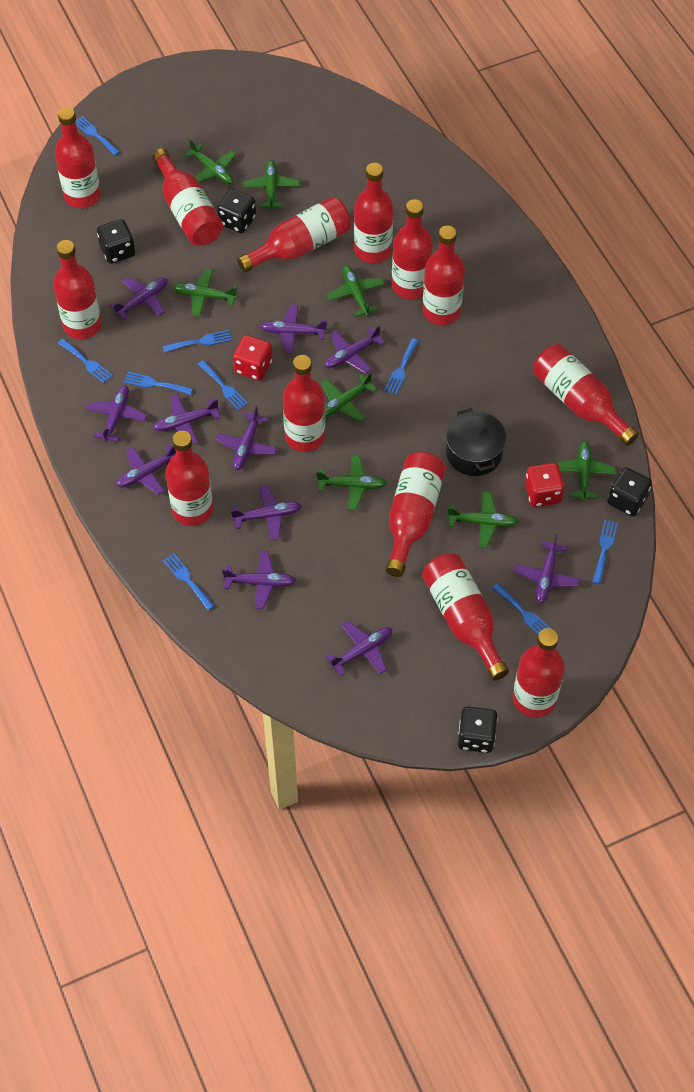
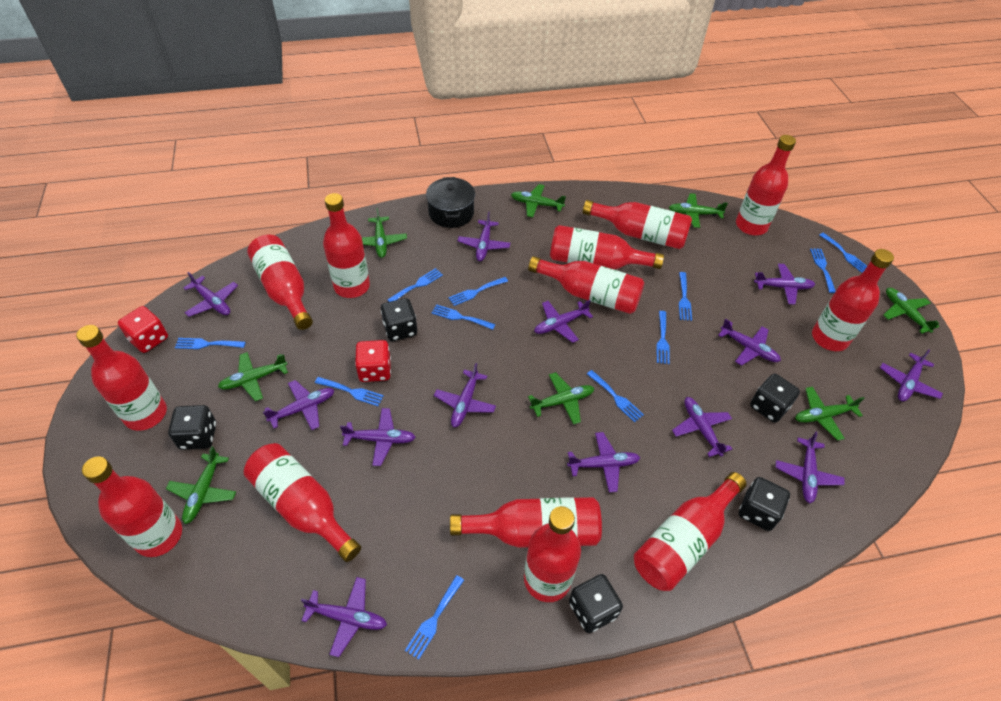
black dice: [97,219,135,264] [217,189,256,233] [458,706,498,753] [607,467,652,517] = 4 -> [168,405,216,450] [381,298,417,341] [569,574,623,633] [739,477,790,531] [750,374,800,423] = 5
blue fork: [58,339,113,384] [76,116,120,156] [124,372,193,395] [163,330,232,352] [163,553,215,610] [198,360,248,410] [384,338,419,395] [492,583,550,634] [592,520,618,584] = 9 -> [175,338,246,349] [315,377,384,406] [387,268,443,302] [405,575,464,660] [431,304,496,330] [448,277,508,306] [587,370,644,422] [656,311,670,364] [679,272,692,321] [810,248,836,293] [819,233,867,273] = 11
purple plane: [86,386,147,442] [110,277,168,320] [116,445,176,495] [153,394,220,444] [215,406,277,470] [222,551,296,609] [231,485,302,540] [260,304,327,354] [325,326,385,374] [326,621,392,676] [514,535,580,604] = 11 -> [183,272,238,317] [263,380,334,430] [301,577,387,657] [340,408,416,466] [434,363,496,427] [458,212,510,261] [534,300,593,343] [567,432,640,493] [672,397,732,457] [718,319,781,366] [754,264,816,305] [775,432,845,503] [880,349,943,402] = 13

